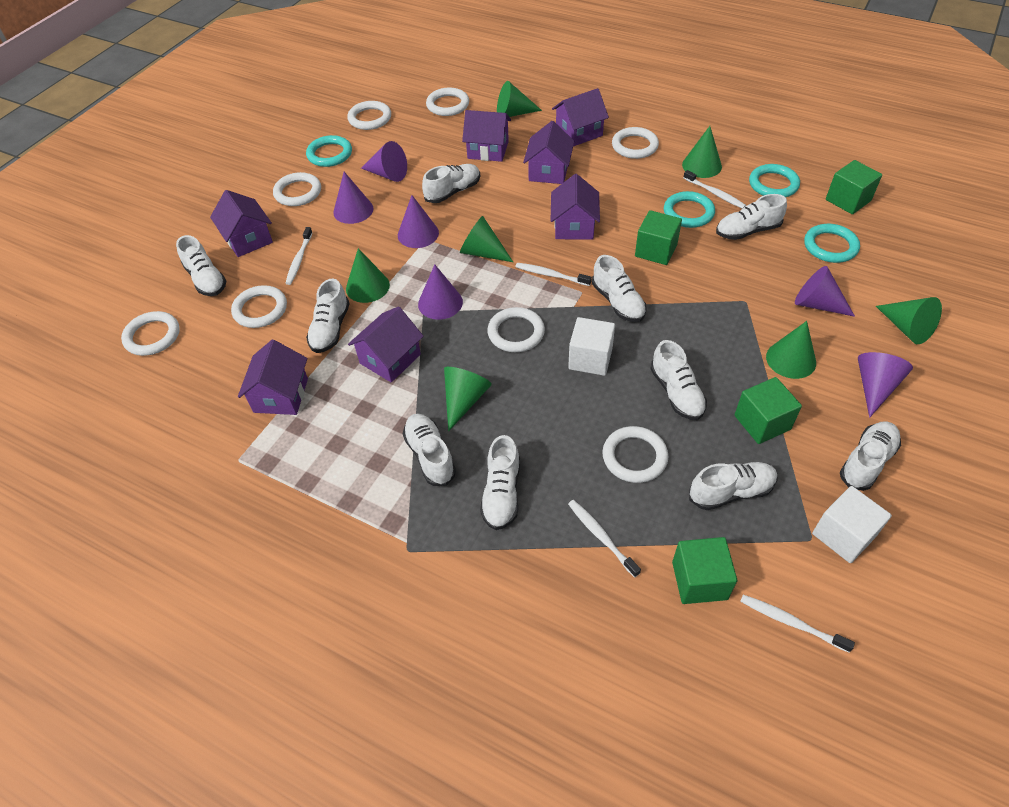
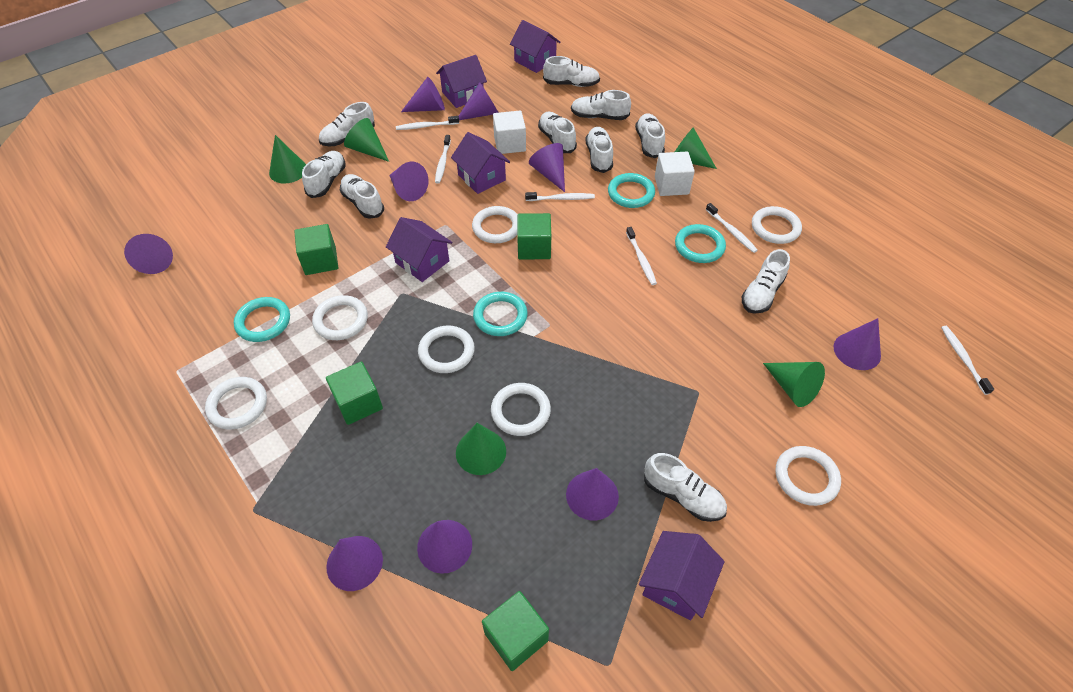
green cone: [346,248,390,303] [444,367,492,431] [460,216,513,262] [497,81,542,117] [682,126,722,178] [766,321,816,379] [876,297,942,344] = 7 -> [269,135,306,184] [344,118,389,162] [456,423,506,475] [675,127,717,169] [763,362,825,407] = 5
purple cone: [333,172,374,224] [361,141,407,182] [398,195,439,248] [418,264,463,320] [795,266,855,317] [858,352,913,418] = 6 -> [124,234,173,274] [326,536,383,591] [389,162,428,201] [401,77,445,112] [417,520,472,574] [459,82,499,120] [529,143,565,192] [566,468,619,520] [833,318,881,370] = 9
purple house: [210,190,273,257] [238,340,308,415] [348,306,424,382] [462,110,511,162] [523,121,574,184] [550,174,600,240] [552,88,609,146] = 7 -> [386,217,452,282] [436,55,487,108] [451,132,510,194] [510,20,561,73] [639,531,725,621] = 5
white ring: [121,311,180,356] [231,285,287,328] [273,172,321,206] [347,101,391,130] [426,87,469,116] [487,307,545,352] [602,426,668,483] [612,127,659,159] = 8 -> [205,377,267,429] [312,295,368,340] [418,326,475,373] [472,206,518,243] [491,383,551,436] [752,206,802,244] [775,446,841,506] = 7
white toothbrush: [285,227,313,285] [516,263,592,286] [568,500,641,578] [683,170,746,209] [740,595,855,653] = 5 -> [396,116,459,130] [435,135,451,184] [525,192,595,201] [626,227,657,285] [706,203,758,253] [941,326,994,395] = 6

